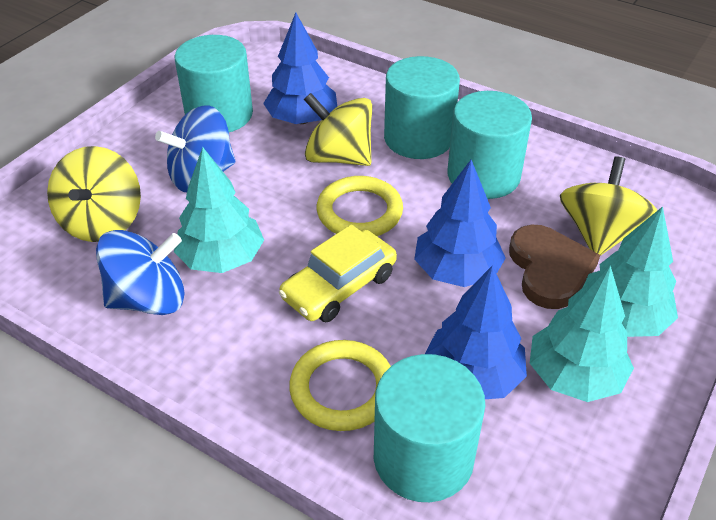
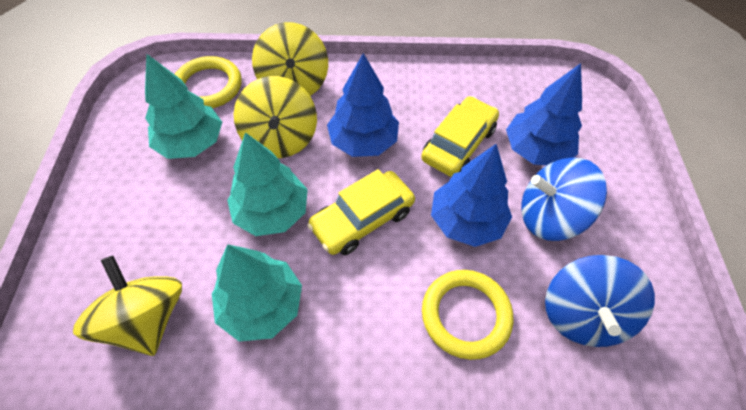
brown heart: [509,225,600,309] = 1 -> none = 0
turquoise cylinder: [175,35,253,132] [374,354,485,502] [384,56,460,159] [448,91,532,199] = 4 -> none = 0
yellow car: [279,224,397,322] = 1 -> [307,169,415,255] [421,96,499,177] = 2

